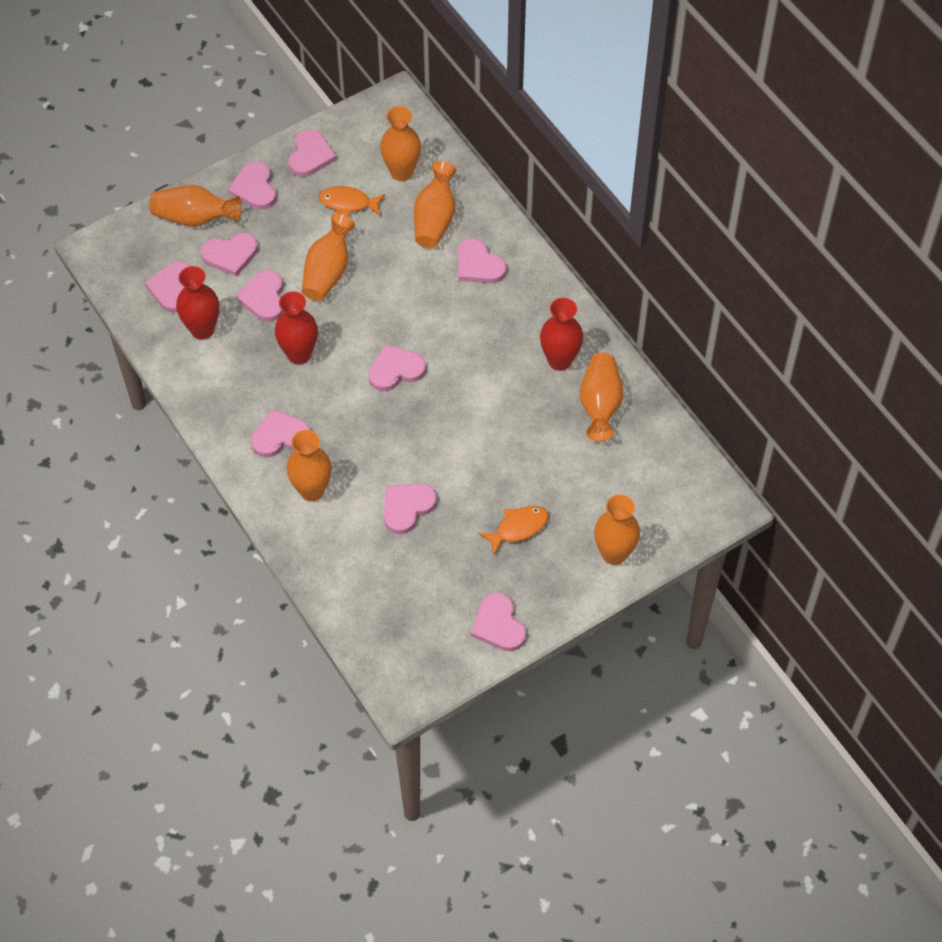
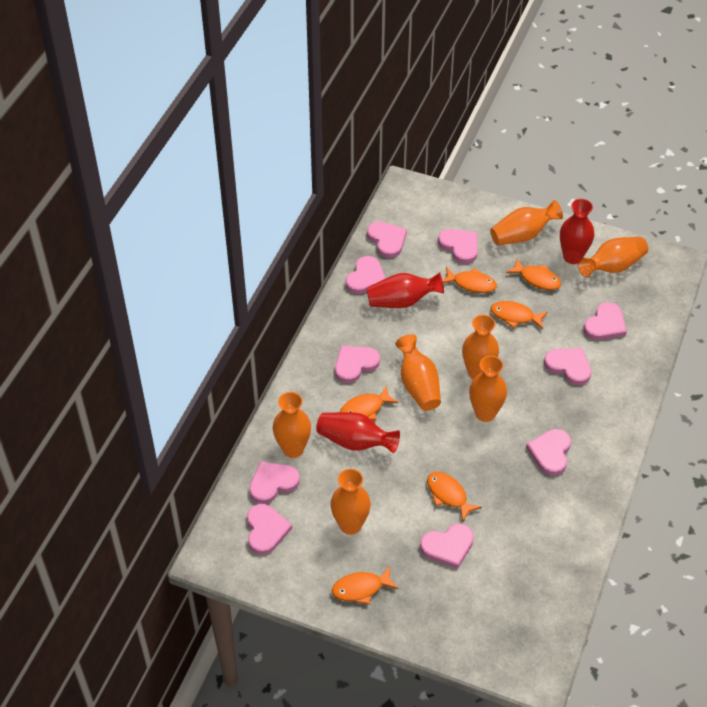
orange fish: [319,186,385,216] [478,506,548,555] = 2 -> [332,567,398,605] [340,386,398,420] [427,472,482,521] [443,267,497,293] [491,301,548,329] [506,259,561,290] = 6

